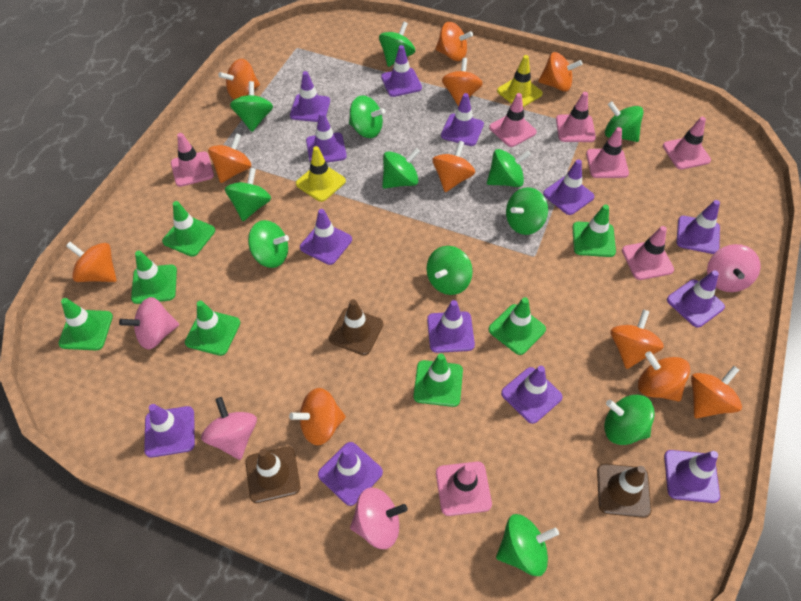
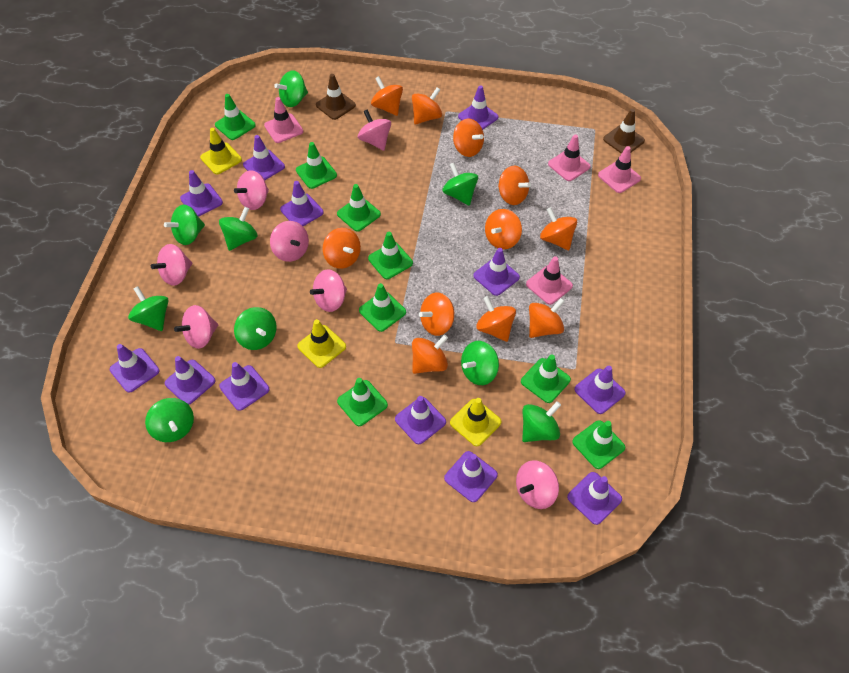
brown traffic cone: [245,447,301,503] [329,299,383,355] [597,464,652,518] = 3 -> [316,74,356,120] [603,109,645,154] = 2
green spinning top: [225,168,271,221] [230,81,273,132] [248,220,289,268] [349,95,385,138] [379,21,415,67] [382,148,420,189] [427,246,473,295] [487,149,531,187] [496,514,559,576] [506,187,548,235] [604,395,655,445] [605,101,644,142] = 12 -> [128,286,169,331] [145,398,194,442] [164,204,205,245] [219,207,257,251] [234,307,277,350] [274,70,308,107] [442,163,478,206] [461,341,499,385] [522,401,561,442] = 9
green traffic cone: [58,298,113,350] [131,251,177,304] [162,201,215,257] [185,301,240,356] [413,353,463,407] [489,297,546,355] [572,205,616,257] = 7 -> [215,94,256,140] [296,142,337,189] [337,184,381,232] [337,378,388,426] [359,283,406,332] [368,232,413,279] [521,355,571,403] [572,420,625,469] = 8
pink spinning top: [119,297,179,350] [201,397,257,460] [350,487,407,549] [707,244,761,292] = 4 -> [151,244,192,286] [174,305,218,349] [234,170,269,210] [270,221,309,262] [310,269,347,312] [358,109,391,151] [516,460,559,509] = 7
pink traffic cone: [171,133,214,187] [436,462,492,516] [489,93,537,147] [556,92,596,142] [586,127,629,178] [622,226,674,280] [663,117,711,170] = 7 -> [264,97,303,143] [526,256,573,305] [548,134,590,181] [598,146,641,193] = 4
purple traffic cone: [144,404,195,458] [290,71,330,122] [300,209,352,265] [306,112,347,163] [318,442,383,506] [381,45,422,97] [427,300,475,353] [441,93,484,146] [501,366,563,424] [543,159,594,215] [664,450,720,503] [667,270,725,327] [677,200,720,254] = 13 -> [110,344,160,392] [165,356,215,405] [180,170,223,217] [219,362,269,411] [243,135,285,180] [280,181,324,226] [395,396,446,444] [444,451,498,502] [458,85,499,130] [473,248,520,296] [567,472,622,525] [574,366,625,414] = 12
yellow traffic cone: [296,146,346,202] [497,55,543,107] = 2 -> [200,128,242,174] [297,319,346,368] [450,398,501,446] = 3

